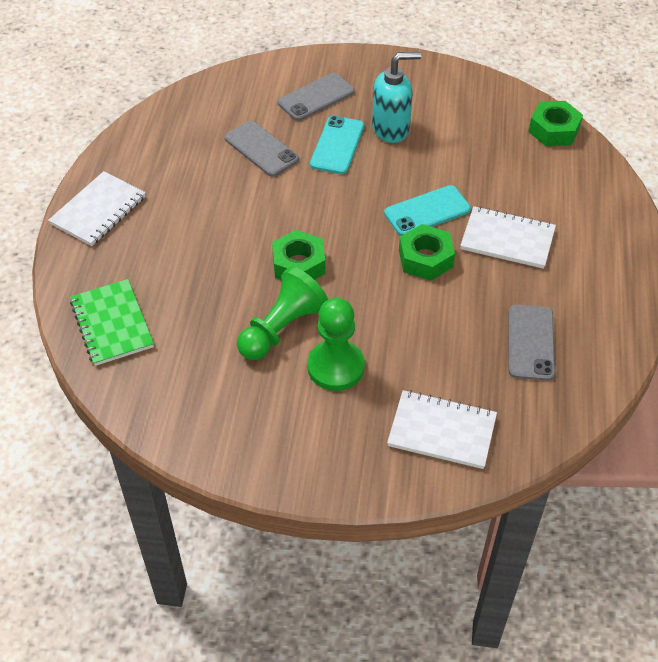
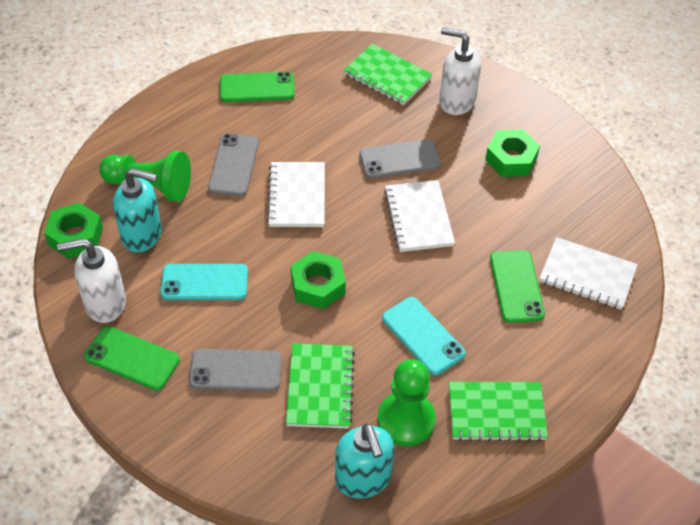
green notebook: [70,279,154,366] = 1 -> [286,343,355,428] [343,43,432,105] [449,382,548,441] = 3
green phone: none = 0 -> [84,326,180,390] [220,72,295,102] [490,250,545,323] = 3
turquoise soap dispenser: [372,52,421,143] = 1 -> [113,168,162,252] [335,423,395,499] = 2
white soap dispenser: none = 0 -> [57,238,126,323] [439,27,481,115] = 2

